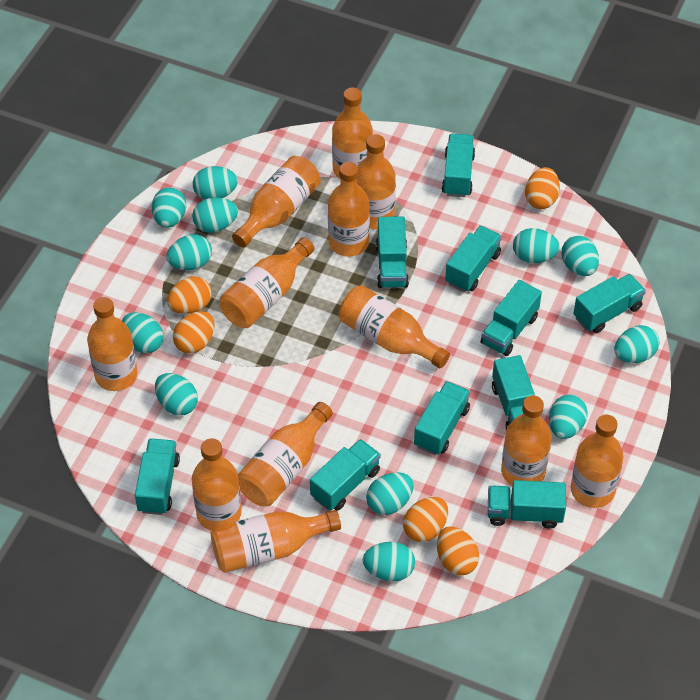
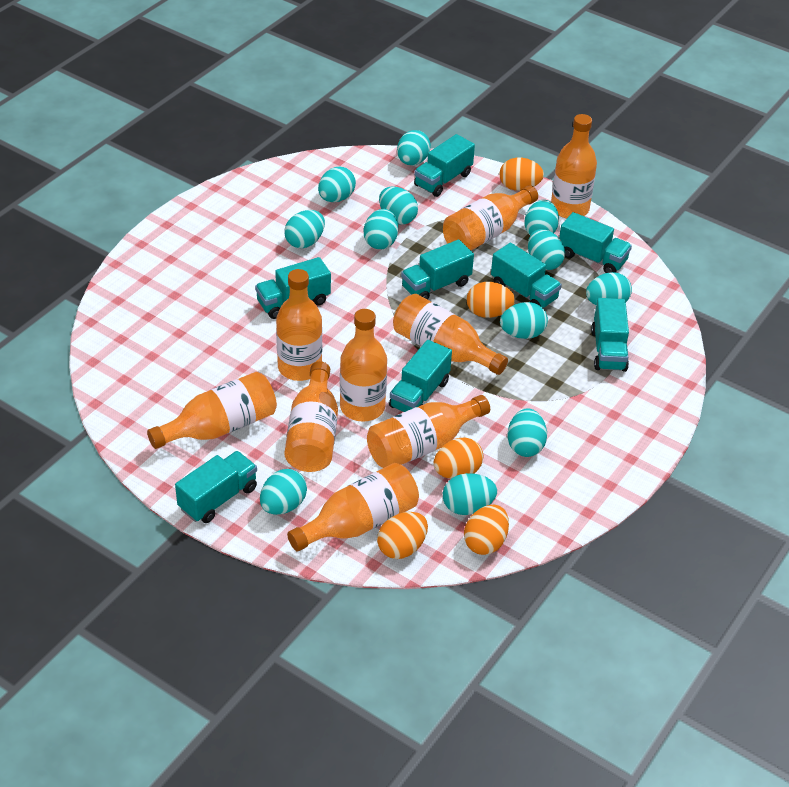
orange bottle: [87,297,137,391] [192,438,242,531] [211,510,341,573] [219,237,314,328] [232,156,320,248] [238,402,333,506] [328,162,370,257] [332,87,373,179] [339,285,450,368] [357,134,396,229] [501,395,551,486] [571,415,624,508] = 12 -> [147,372,277,449] [276,269,322,381] [285,361,338,472] [287,463,419,551] [340,309,387,422] [367,395,490,468] [393,294,508,375] [443,185,538,250] [551,114,597,219] = 9
turquoise truck: [135,439,180,515] [310,439,381,511] [376,216,409,288] [414,381,470,455] [442,134,475,197] [445,226,502,292] [481,280,542,356] [488,480,566,529] [492,355,535,430] [573,274,646,333] = 10 -> [175,451,257,523] [255,257,331,319] [389,340,452,412] [401,239,474,300] [414,134,475,197] [491,242,562,308] [559,212,632,273] [591,298,629,372] = 8

